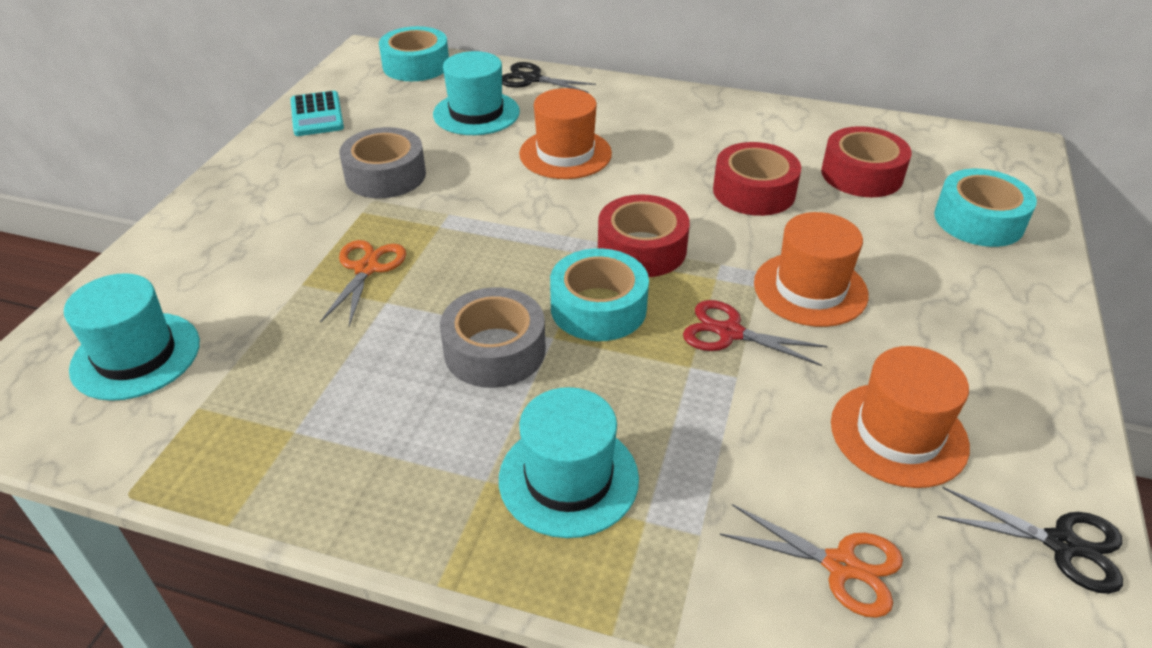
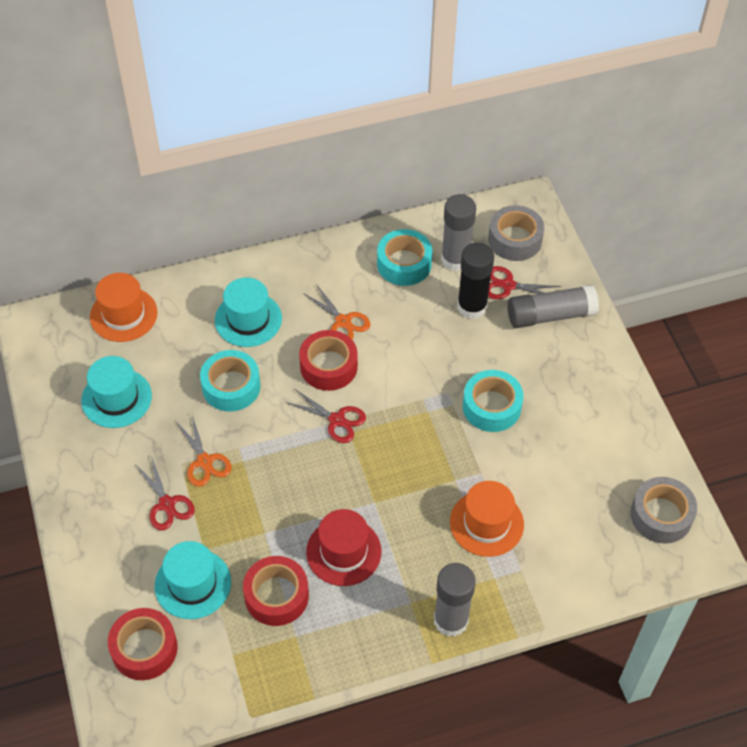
black glue stick: none = 0 -> [457,242,494,319] = 1
black scissors: [502,62,596,93] [937,487,1123,594] = 2 -> none = 0
grey glue stick: none = 0 -> [434,563,476,637] [441,194,476,271] [508,285,599,328] = 3
orange hat: [519,88,612,179] [754,212,869,327] [831,346,970,488] = 3 -> [90,273,158,342] [450,481,524,557] = 2
red hat: none = 0 -> [306,509,381,586] = 1
red scissors: [683,300,828,366] = 1 -> [135,456,195,530] [285,389,366,443] [488,266,561,299] = 3
turquoise calculator: [291,91,344,136] = 1 -> none = 0

